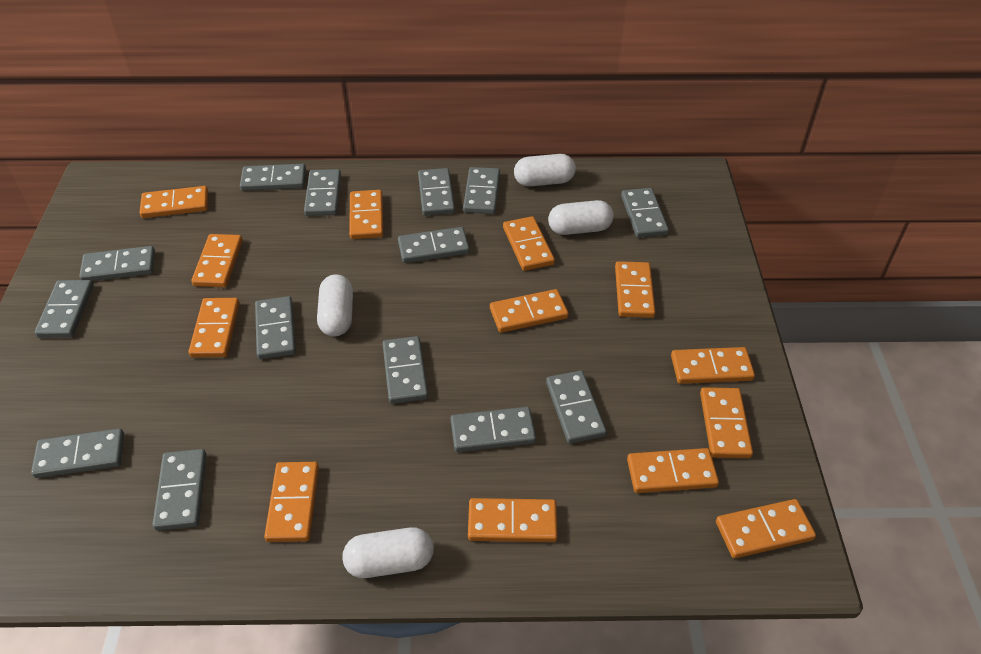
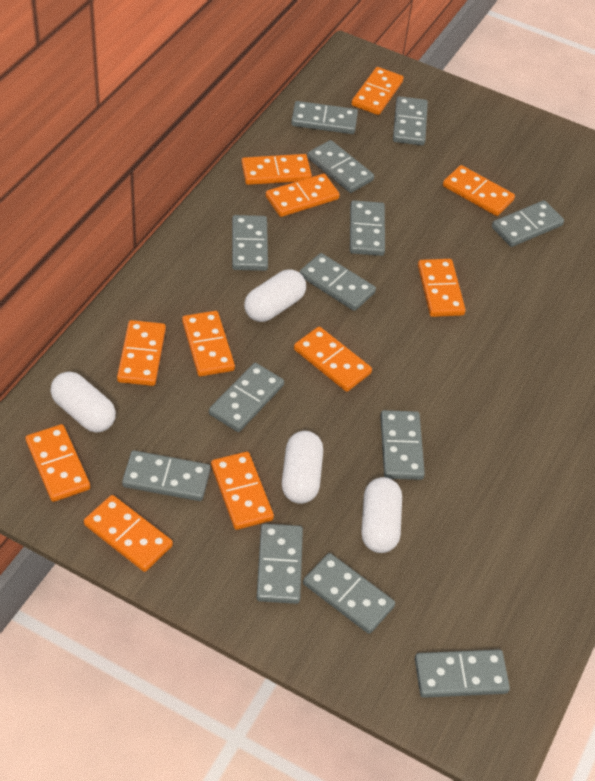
grey domino: [31,429,124,478] [35,280,93,338] [79,246,155,281] [152,449,206,531] [240,164,306,191] [255,296,296,359] [304,169,341,216] [382,336,428,404] [398,227,470,263] [418,168,455,216] [451,407,536,452] [463,167,500,214] [546,371,607,444] [621,188,669,238] = 14 -> [122,450,211,501] [209,363,284,432] [232,215,268,271] [257,523,303,604] [291,101,358,134] [300,253,376,311] [303,553,395,634] [307,140,374,193] [350,200,385,256] [381,410,425,480] [393,96,428,145] [415,649,510,698] [492,200,564,247] = 13
orange domino: [139,186,208,218] [189,298,240,358] [191,234,243,287] [264,462,319,542] [349,190,383,239] [468,498,558,542] [490,289,569,333] [503,216,555,271] [615,261,656,318] [627,448,719,493] [671,347,755,384] [700,387,753,458] [716,499,816,558] = 13 -> [25,424,90,502] [84,495,173,572] [117,320,166,386] [182,311,235,376] [211,452,274,530] [241,154,312,185] [266,174,340,217] [294,327,372,392] [352,67,404,115] [418,259,466,317] [443,165,515,216] = 11

